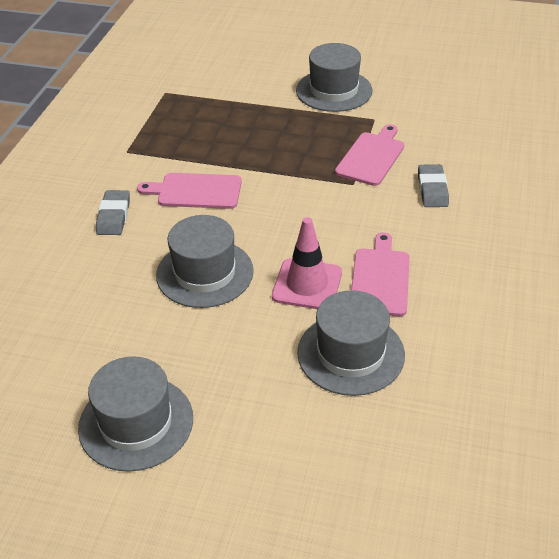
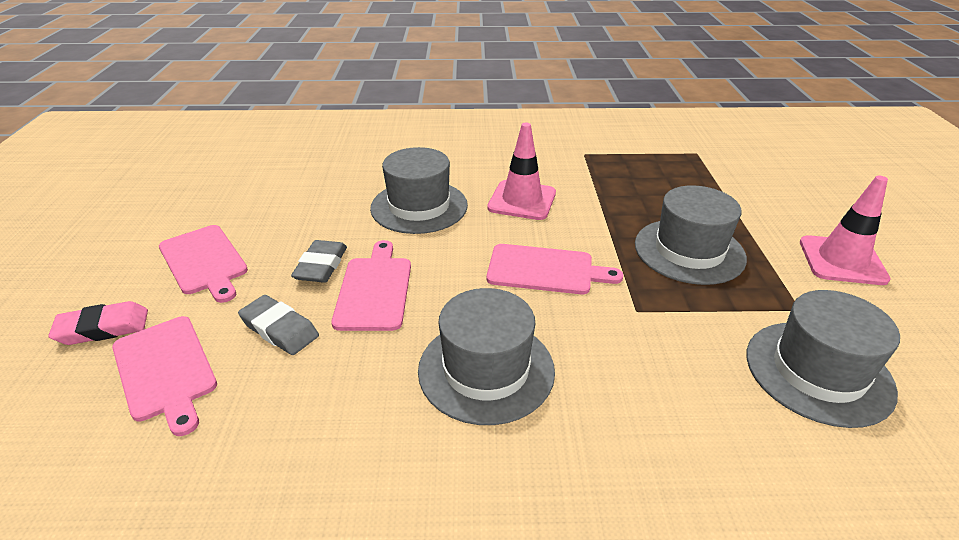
pink cutting board: [137,173,242,209] [335,124,404,186] [351,232,410,316] = 3 -> [112,316,217,436] [159,225,248,303] [331,240,411,331] [487,244,623,294] = 4
pink eraser: none = 0 -> [48,301,148,345] = 1
pink traffic cone: [272,217,342,309] = 1 -> [487,123,556,220] [800,176,891,285] = 2

